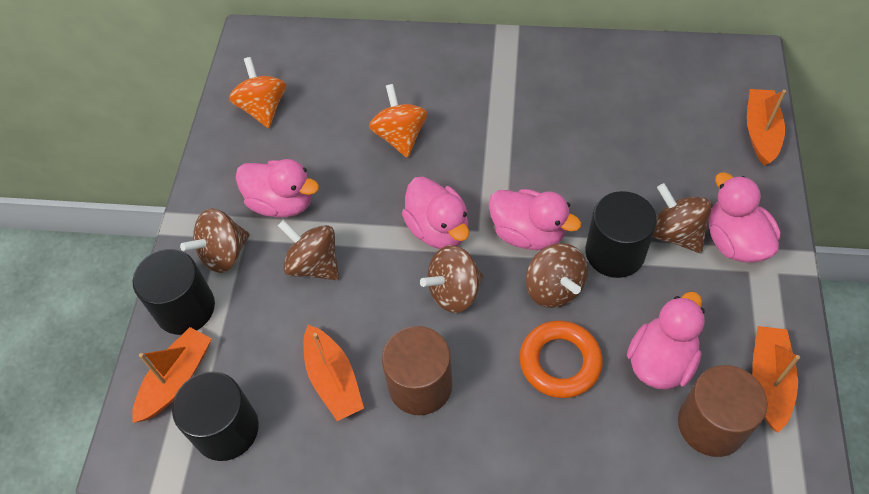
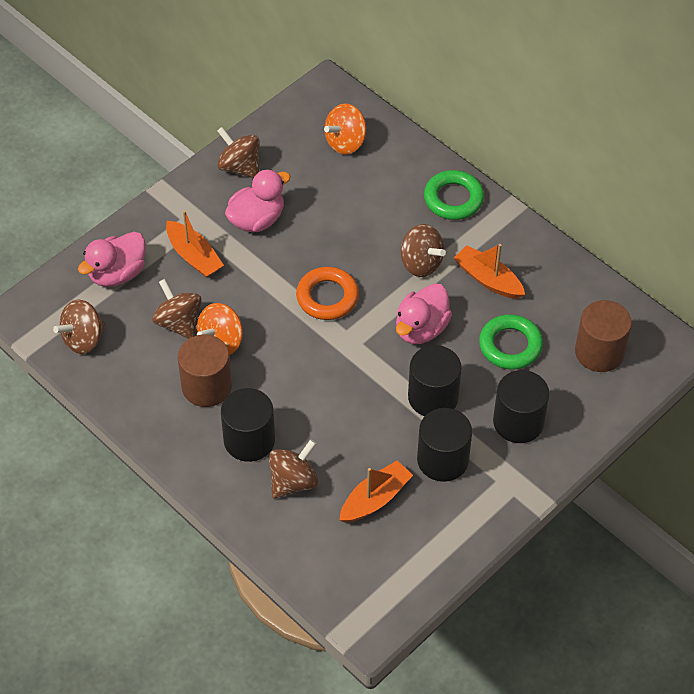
black cylinder: [133,249,215,335] [172,371,259,461] [585,191,657,278] = 3 -> [221,388,275,462] [408,345,462,416] [417,408,472,482] [493,370,549,443] = 4
green ring: none = 0 -> [424,170,484,220] [479,314,543,370] = 2
orange boat: [132,327,212,423] [303,325,364,421] [747,89,786,166] [752,326,800,433] = 4 -> [166,210,224,278] [339,460,413,523] [454,244,525,299] = 3
pink duck: [236,159,319,217] [402,177,469,249] [489,189,581,250] [627,291,705,390] [709,172,780,262] = 5 -> [78,232,146,287] [225,169,291,232] [396,284,452,344] = 3

